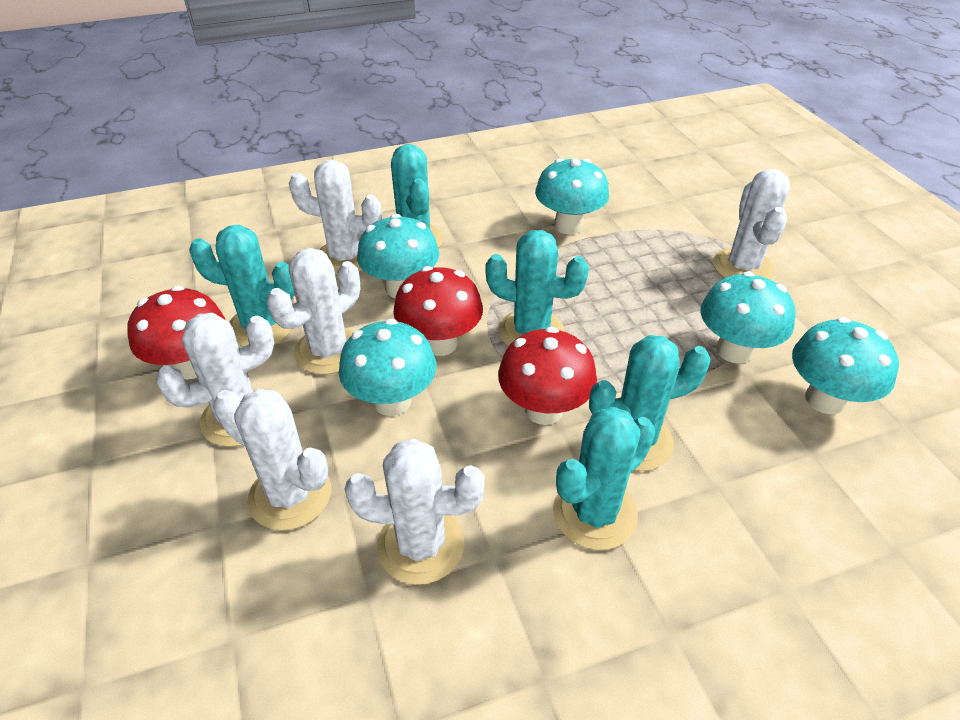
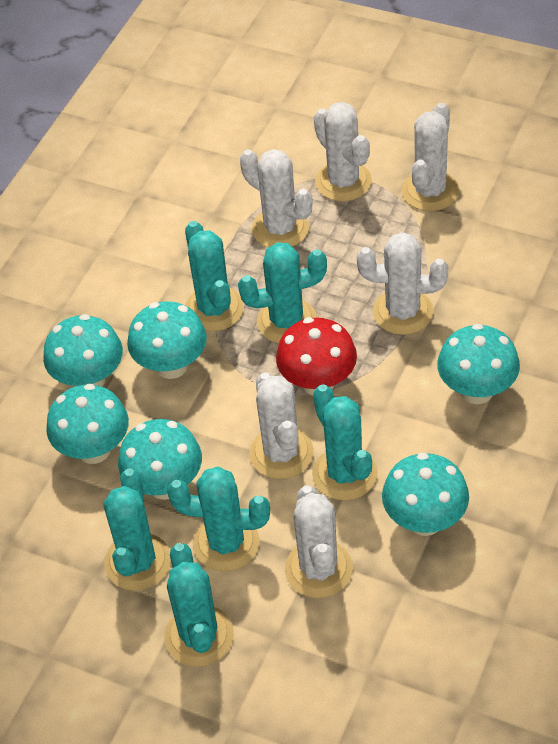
red mushroom: [127,286,225,379] [393,266,483,356] [498,327,597,425] = 3 -> [276,317,357,395] = 1
turquoise cactus: [189,225,295,347] [391,144,444,248] [485,230,589,347] [553,407,656,550] [589,335,711,471] = 5 -> [103,468,171,591] [164,543,234,667] [167,467,270,571] [185,221,244,331] [238,242,327,343] [312,384,378,500] = 6
turquoise mushroom: [339,319,436,416] [357,214,439,298] [535,158,609,234] [701,271,796,364] [792,317,899,414] = 5 -> [43,314,123,387] [46,384,129,464] [118,419,202,500] [127,301,207,379] [382,453,469,536] [437,324,520,404] = 6

